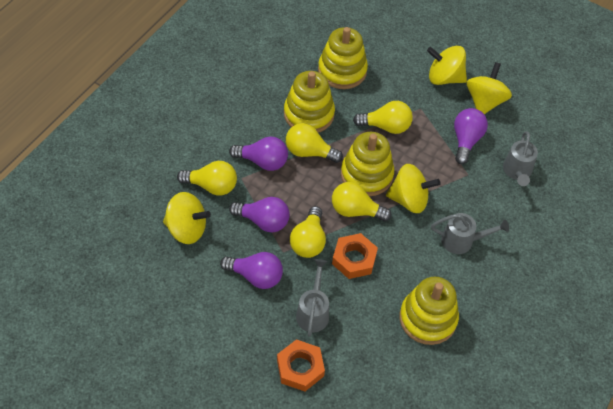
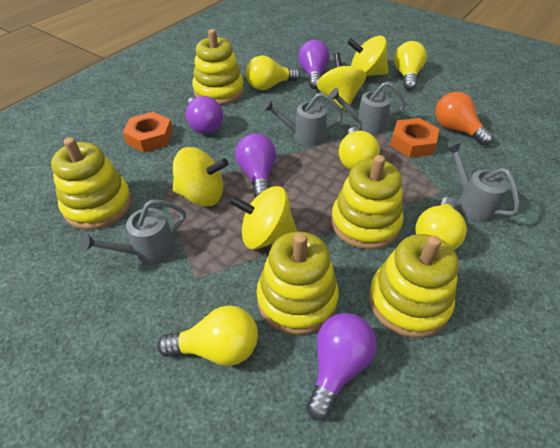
grey watering can: [296,259,329,337] [431,213,509,254] [503,131,538,186] = 3 -> [80,200,186,265] [262,93,343,146] [329,82,406,135] [446,142,519,222] = 4
orange light bulb: none = 0 -> [435,92,494,145] = 1
yellow stacking toy: [284,71,335,133] [318,27,368,89] [341,132,394,196] [400,276,459,345] = 4 -> [51,137,132,230] [192,29,244,105] [256,232,339,335] [331,155,404,250] [369,234,459,338] = 5

